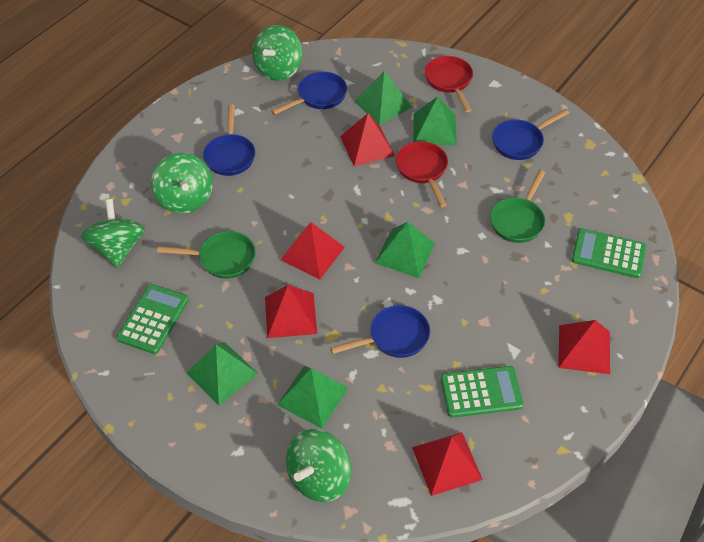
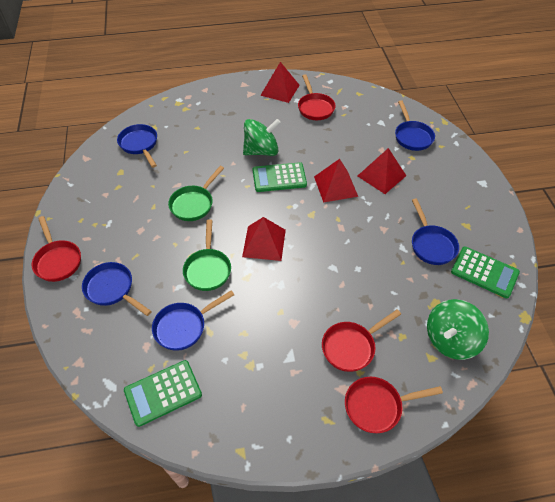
blue pan: [203,104,255,176] [271,72,347,115] [330,305,430,358] [492,109,569,160] = 4 -> [82,262,152,316] [117,124,157,168] [152,290,234,351] [395,100,435,151] [412,199,459,265] = 5
green pyramid: [186,343,258,405] [277,366,348,428] [354,71,412,125] [375,222,435,278] [413,96,457,146] = 5 -> none = 0
green spinning top: [81,199,145,268] [151,153,213,213] [252,25,302,81] [286,429,351,502] = 4 -> [243,119,281,156] [427,299,489,360] = 2
red pan: [396,141,448,207] [425,56,473,112] = 2 -> [32,216,81,282] [298,74,336,120] [322,309,401,372] [345,377,443,433] = 4
red pyramid: [265,285,317,338] [280,222,345,280] [340,113,395,166] [412,432,483,496] [558,320,610,374] = 5 -> [242,217,286,261] [260,62,299,103] [314,159,358,203] [358,148,406,194] = 4

